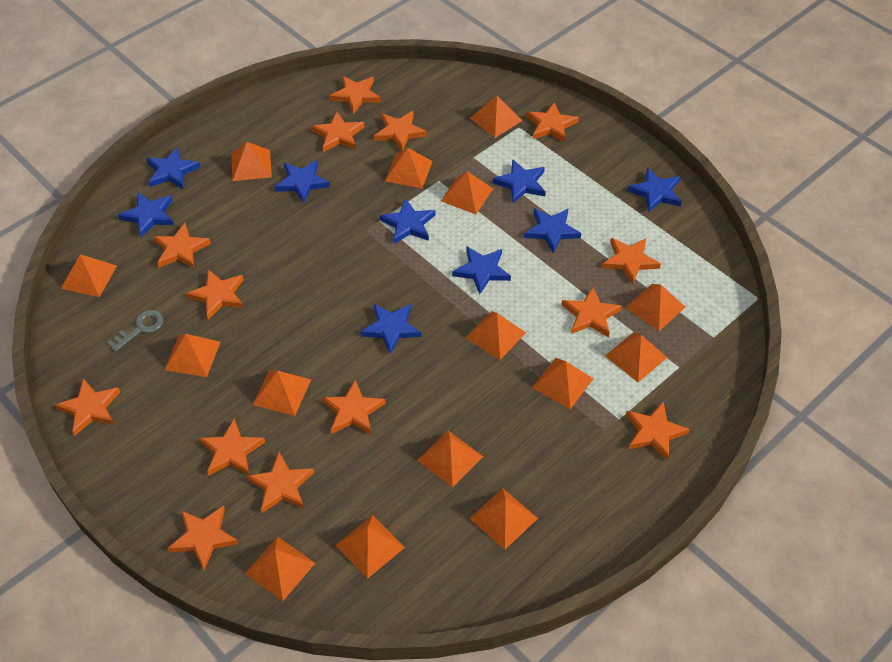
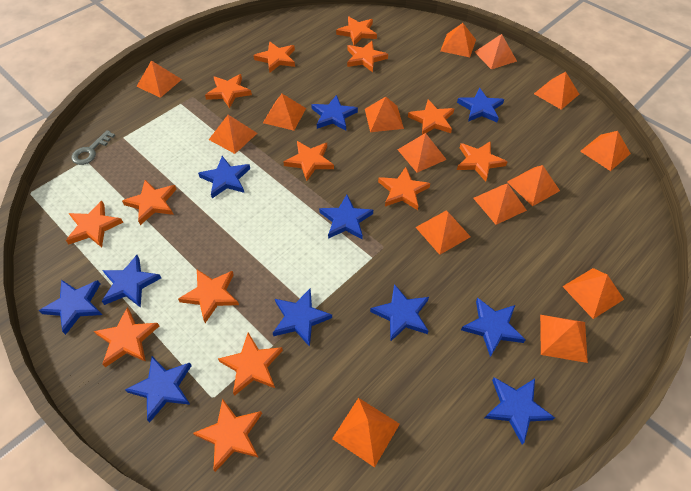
blue star: [118,193,174,237] [146,147,201,189] [274,160,330,204] [360,304,421,354] [380,198,436,244] [452,247,511,295] [493,159,546,203] [524,208,581,253] [627,168,682,212] = 9 -> [39,280,102,335] [102,255,161,308] [125,356,192,423] [198,156,250,198] [273,289,332,347] [311,95,358,131] [319,195,373,239] [370,284,429,342] [457,88,504,122] [461,298,526,357] [485,377,555,444] = 11

